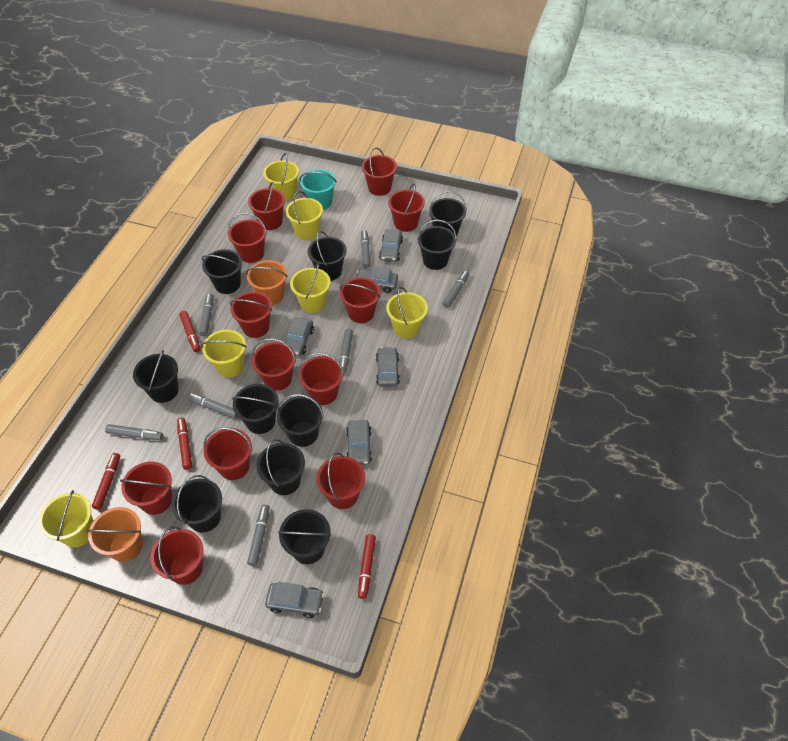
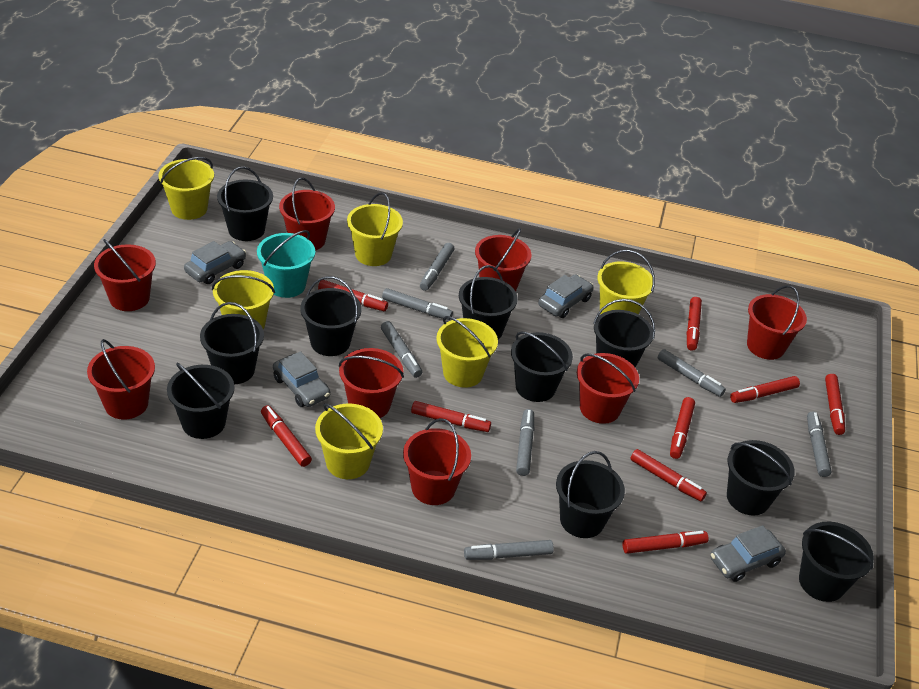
grey car: [265,582,324,618] [285,317,314,356] [346,420,372,465] [356,266,398,293] [376,347,400,387] [379,229,403,262] = 6 -> [184,241,246,284] [273,351,330,407] [538,274,593,318] [710,525,786,582] = 4
orange bucket: [86,507,143,562] [246,260,288,305] = 2 -> none = 0
red bucket: [120,462,172,515] [150,527,204,585] [203,427,252,480] [228,213,267,263] [230,291,272,338] [248,182,285,230] [252,338,296,391] [298,353,344,405] [316,453,365,509] [340,277,381,323] [362,147,397,196] [388,184,425,232] = 12 -> [87,339,155,420] [94,239,156,311] [279,177,335,251] [339,348,404,418] [403,418,471,505] [475,228,531,291] [577,353,639,424] [747,285,807,360] = 8
red marker: [92,453,120,510] [177,418,192,470] [179,311,200,352] [358,534,376,599] = 4 -> [261,405,312,467] [318,280,388,311] [411,401,491,432] [622,531,709,554] [630,449,707,501] [670,397,695,459] [687,297,702,351] [730,376,800,403] [825,374,845,435] = 9

